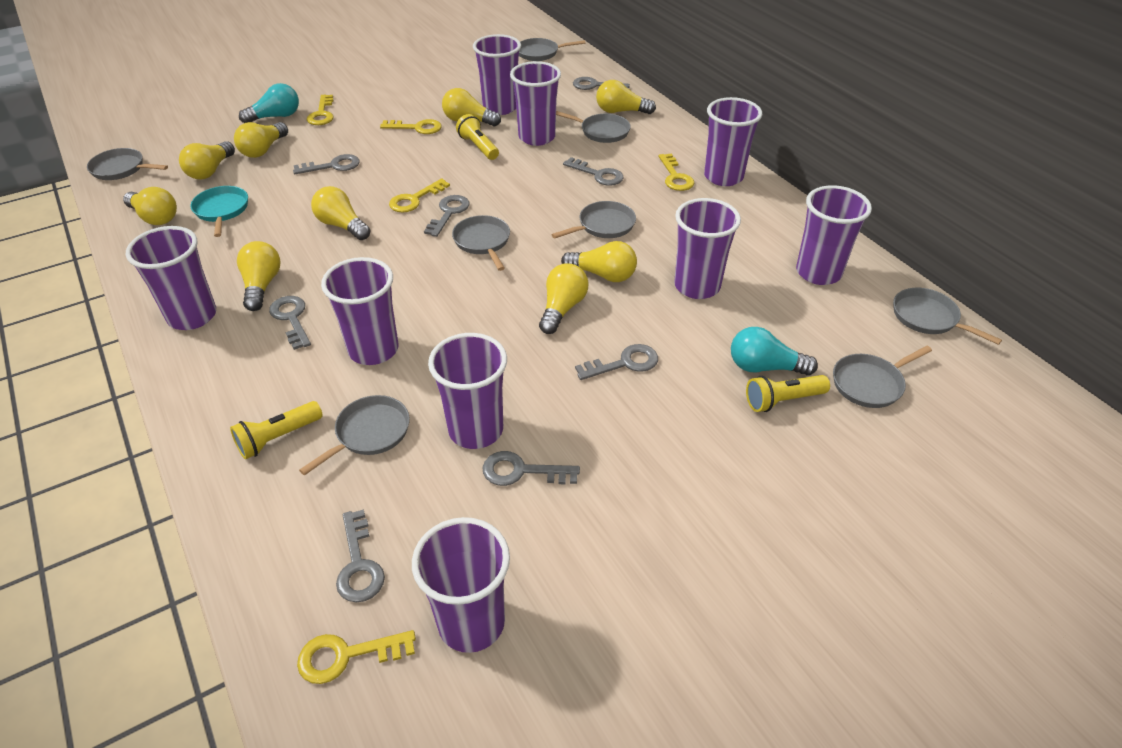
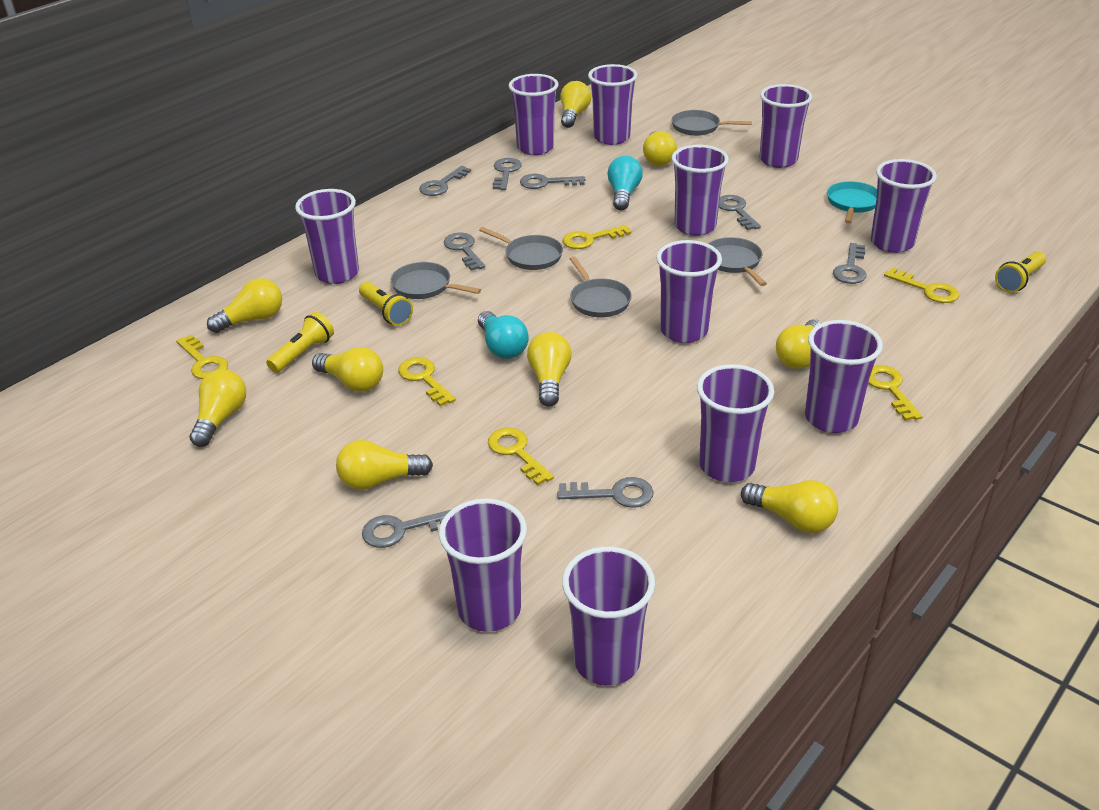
grey pan: [87,148,168,180] [299,395,410,475] [452,215,510,271] [519,38,585,61] [551,201,636,239] [556,111,631,143] [833,346,932,408] [893,288,1002,345] = 8 -> [391,262,481,299] [479,227,563,270] [570,256,632,317] [671,110,752,136] [708,237,767,286] = 5
purple cup: [126,226,216,330] [321,257,398,365] [412,517,510,653] [428,333,507,449] [473,34,521,115] [510,61,561,146] [674,198,741,299] [704,97,762,186] [796,185,872,285] = 9 -> [295,189,359,284] [439,499,527,632] [509,74,559,155] [562,547,655,686] [588,64,638,145] [656,240,722,343] [672,145,729,236] [697,364,774,482] [760,84,812,168] [805,320,883,433] [871,159,937,253] = 11
yellow key: [297,630,416,684] [307,95,334,125] [380,119,442,134] [389,178,450,213] [659,154,694,191] = 5 -> [176,335,228,379] [398,357,456,406] [488,428,554,485] [563,225,631,249] [868,365,923,421] [884,267,959,303] = 6

